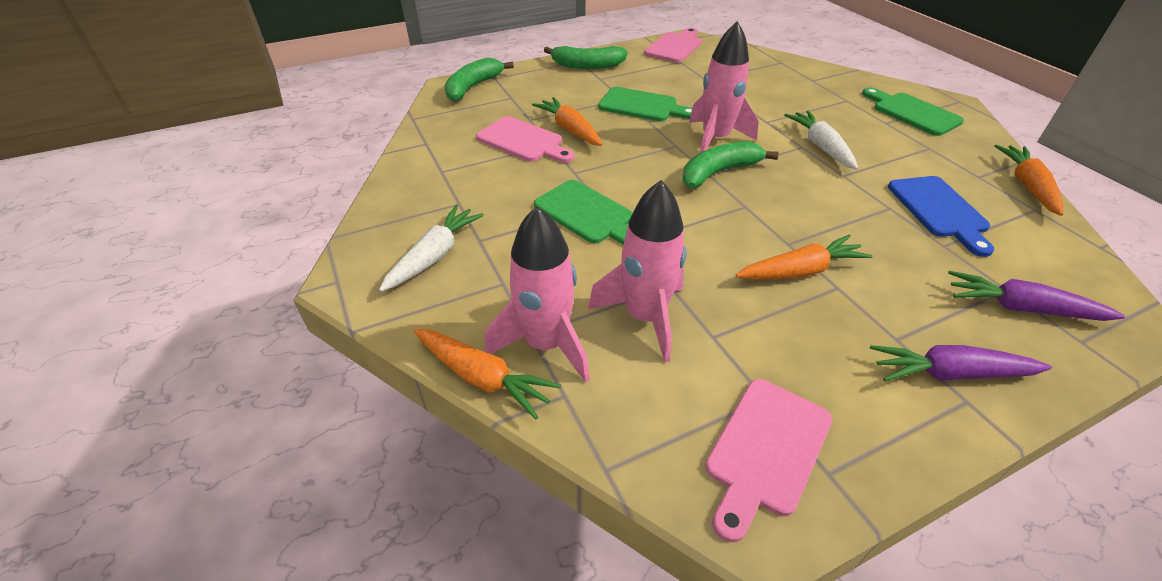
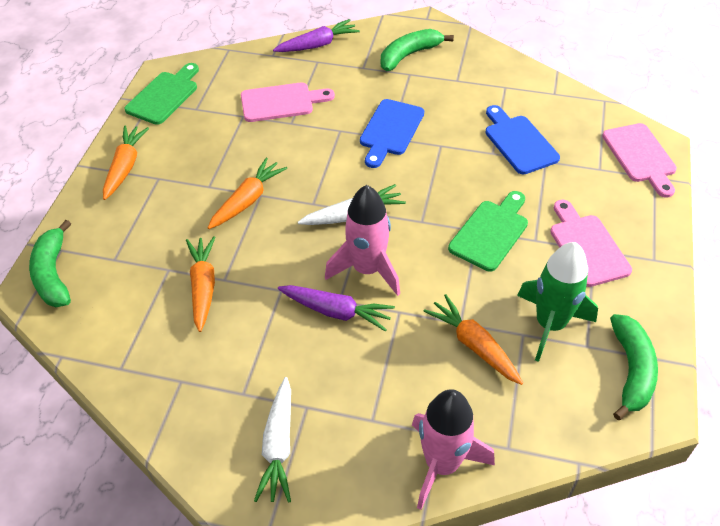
blue cutting board: [888,176,994,257] = 1 -> [360,99,424,168] [485,105,560,174] = 2
green cutting board: [534,180,633,245] [598,87,692,122] [862,87,964,136] = 3 -> [125,63,199,125] [448,191,528,272] = 2
green rocket: none = 0 -> [517,242,598,362] = 1
pink rocket: [485,206,590,383] [588,180,687,363] [689,21,759,153] = 3 -> [325,185,400,296] [412,389,495,510] = 2

